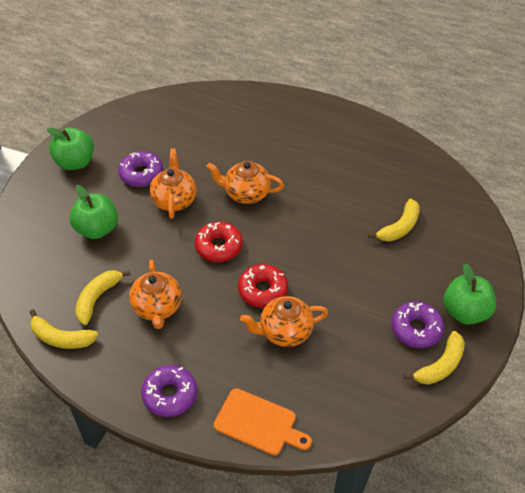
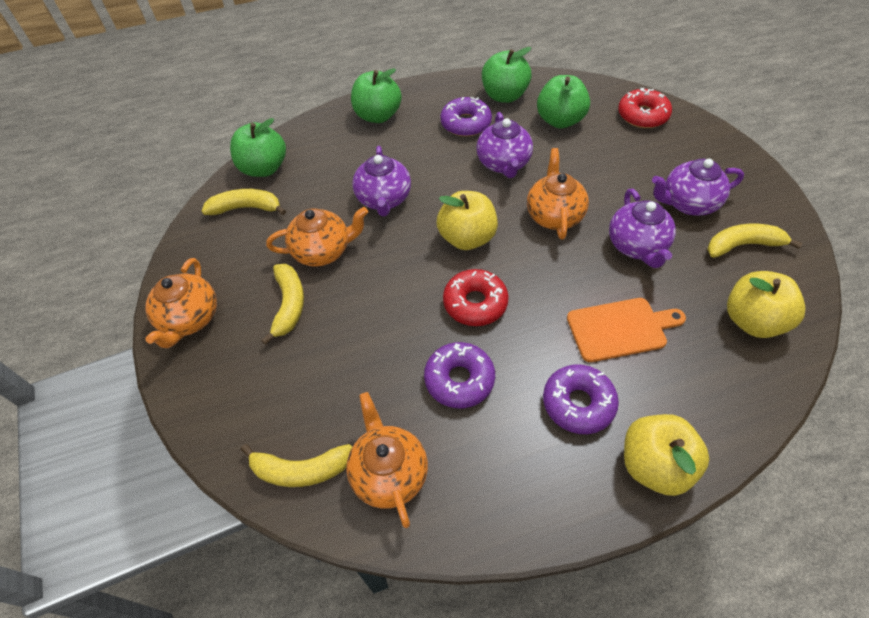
green apple: [47,128,94,170] [69,185,118,239] [443,263,496,325] = 3 -> [230,118,286,177] [351,68,402,123] [482,47,532,103] [537,75,590,129] = 4
purple teapot: none = 0 -> [352,146,411,216] [476,112,533,178] [609,189,676,268] [652,159,744,216] = 4
yellow apple: none = 0 -> [436,191,498,250] [624,414,709,496] [727,271,806,338] = 3

